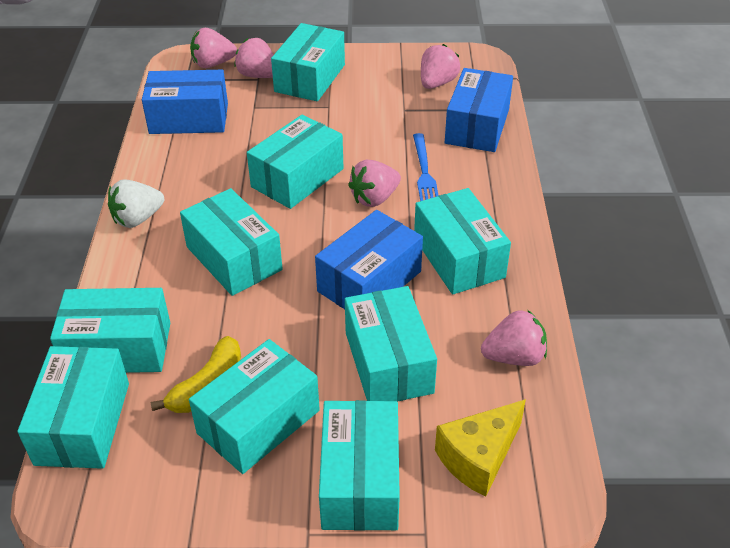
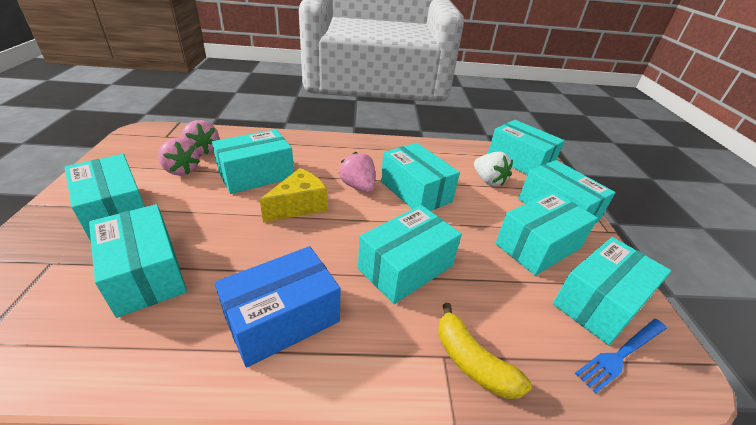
blue box: [142,70,228,134] [315,210,423,309] [445,68,513,152] = 3 -> [215,246,340,368] = 1
pink strawberry: [190,28,237,68] [234,38,274,78] [348,160,401,207] [421,44,460,89] [481,310,547,366] = 5 -> [158,138,200,176] [181,120,219,155] [339,152,375,193] = 3

